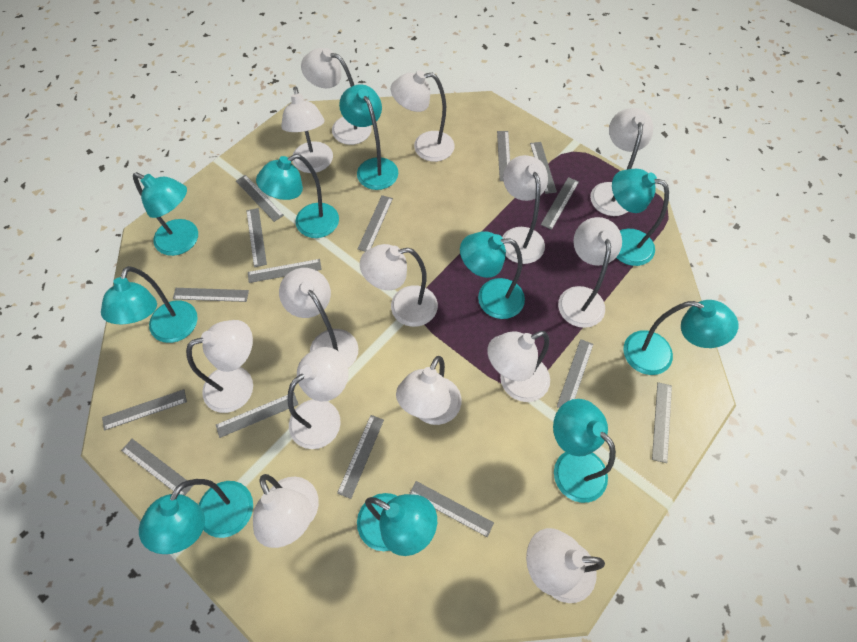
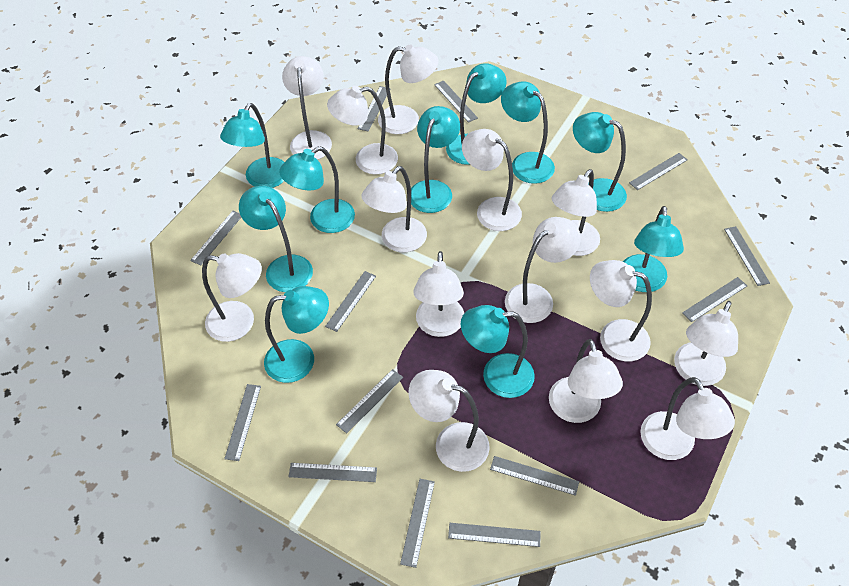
grey ruler: [102,389,187,430] [121,439,193,495] [173,288,249,302] [216,393,299,438] [236,175,284,222] [246,208,267,267] [248,259,322,283] [337,415,384,499] [358,195,393,252] [409,481,494,537] [497,131,510,181] [530,142,557,194] [541,177,579,230] [557,339,593,408] [652,382,672,463] = 15 -> [190,211,241,266] [224,384,261,461] [288,463,377,482] [325,271,376,332] [336,369,403,434] [358,86,391,132] [400,479,435,568] [434,80,478,123] [448,523,541,547] [490,456,579,496] [629,153,688,190] [682,277,747,322] [724,226,770,286] = 13

